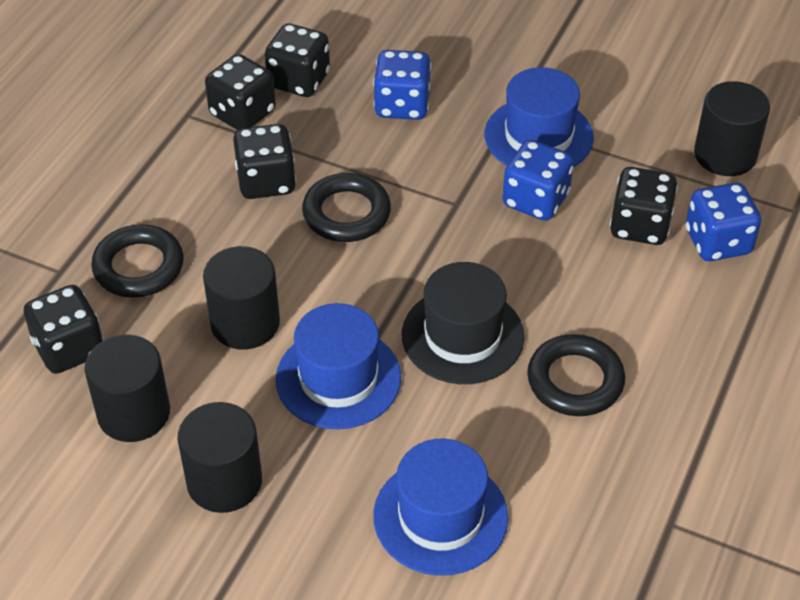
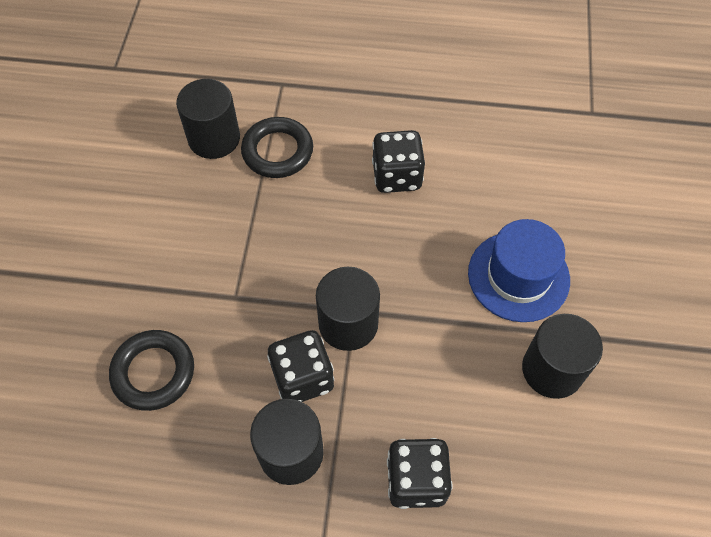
black dice: [24,285,104,374] [205,54,276,130] [233,124,296,199] [265,24,330,97] [610,167,678,245] = 5 -> [267,330,334,402] [372,130,425,193] [387,438,453,509] = 3
black hat: [402,262,525,384] = 1 -> none = 0
black ring: [91,224,184,298] [302,173,391,242] [527,334,625,416] = 3 -> [109,330,194,411] [241,117,313,178] = 2
blue dice: [373,50,431,120] [503,140,574,221] [686,183,761,261] = 3 -> none = 0
blue hat: [276,303,401,429] [373,439,508,576] [485,67,594,167] = 3 -> [468,219,570,322] = 1

